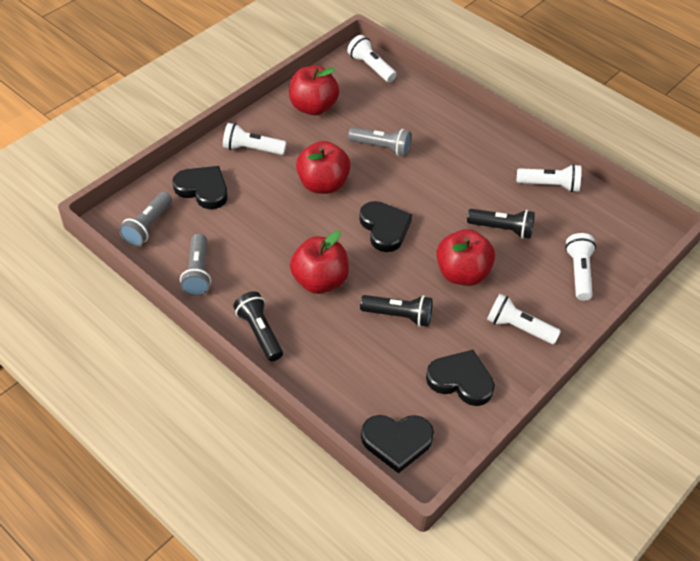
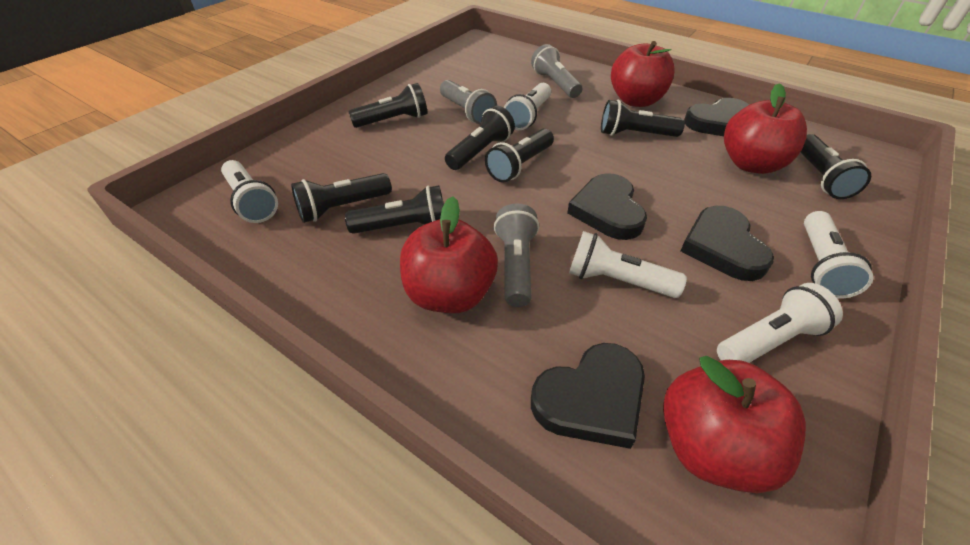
black flashlight: [233,292,283,361] [360,295,433,327] [467,209,535,239] = 3 -> [291,173,392,223] [345,185,444,234] [348,83,427,128] [445,106,515,170] [485,129,554,183] [601,100,685,137] [801,134,871,199] = 7

